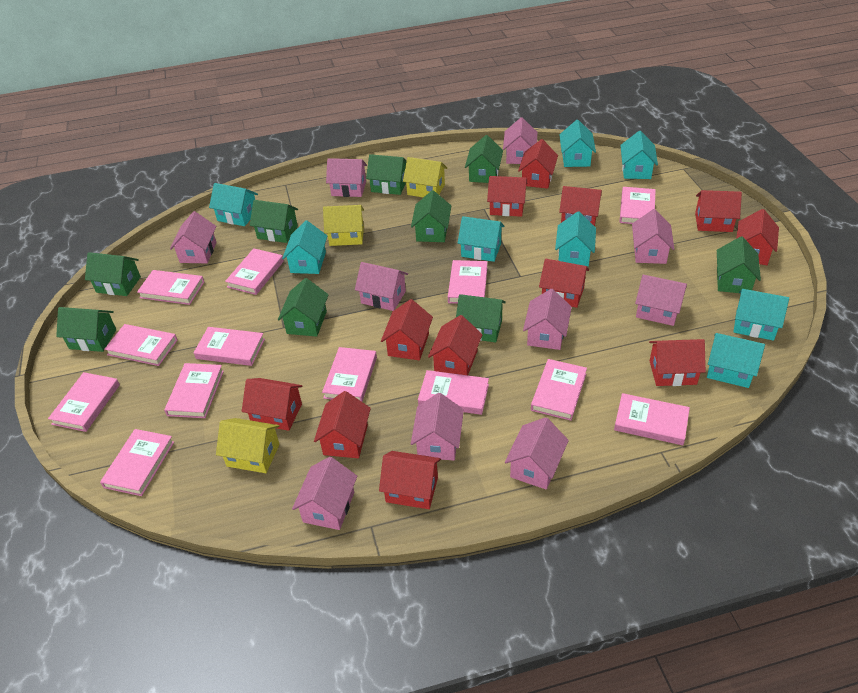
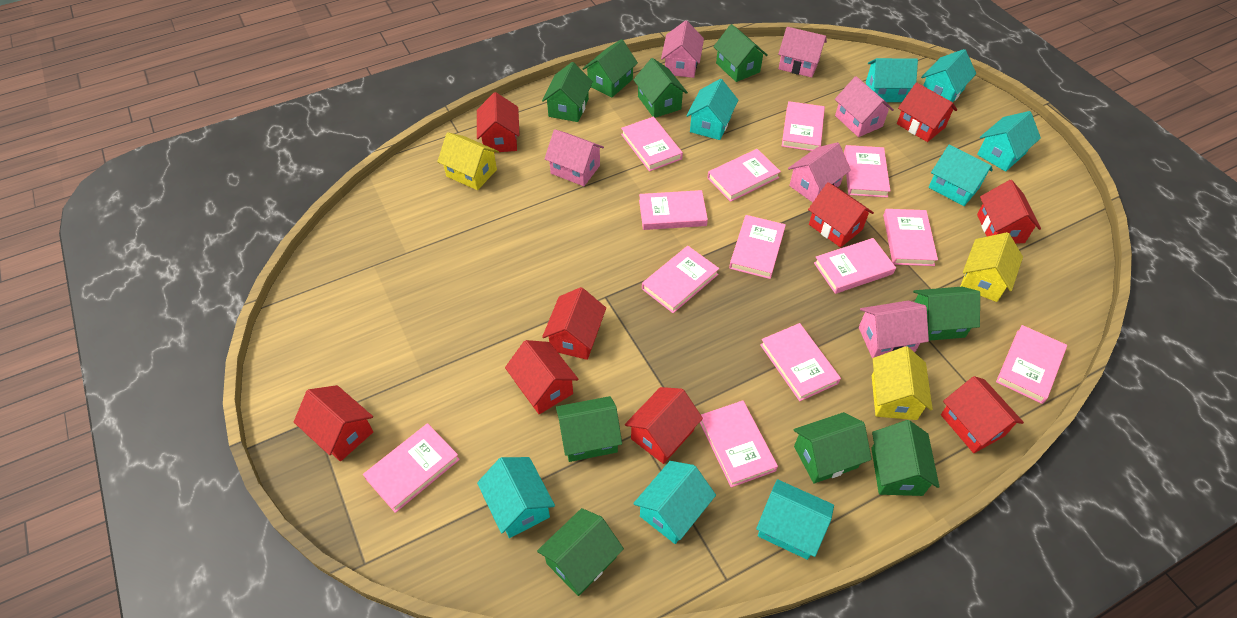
pink house: [170,211,216,263] [292,457,357,530] [326,158,367,197] [355,262,408,311] [411,393,464,460] [503,118,538,164] [505,417,569,490] [523,289,572,350] [632,209,674,264] [635,275,687,326] = 10 -> [545,129,604,186] [661,20,704,78] [778,27,827,78] [788,142,851,202] [835,76,894,137] [859,301,929,359] = 6
red house: [242,378,302,431] [314,391,371,458] [379,451,441,509] [381,299,433,360] [428,315,483,375] [487,176,527,217] [518,139,558,189] [539,259,589,308] [559,186,602,226] [649,339,706,386] [695,190,742,232] [736,209,779,265] = 12 -> [294,385,373,461] [477,92,520,153] [505,340,578,414] [542,287,606,360] [625,387,703,464] [808,182,874,247] [897,82,957,142] [941,376,1024,453] [977,180,1041,244] = 9

